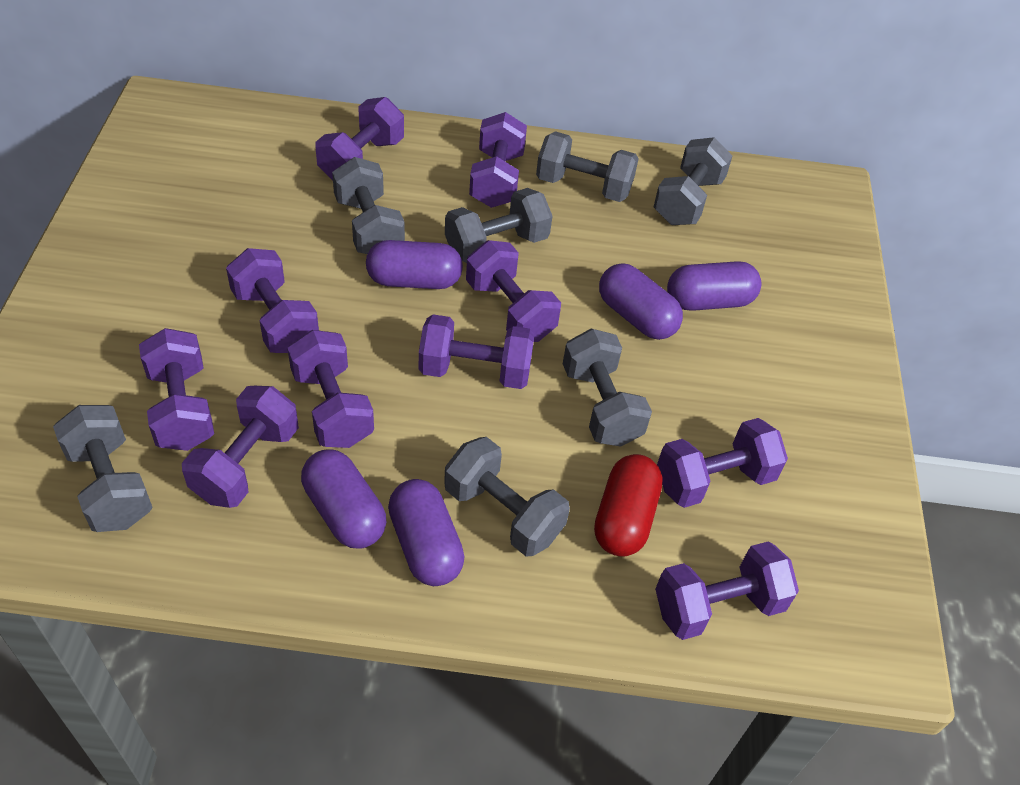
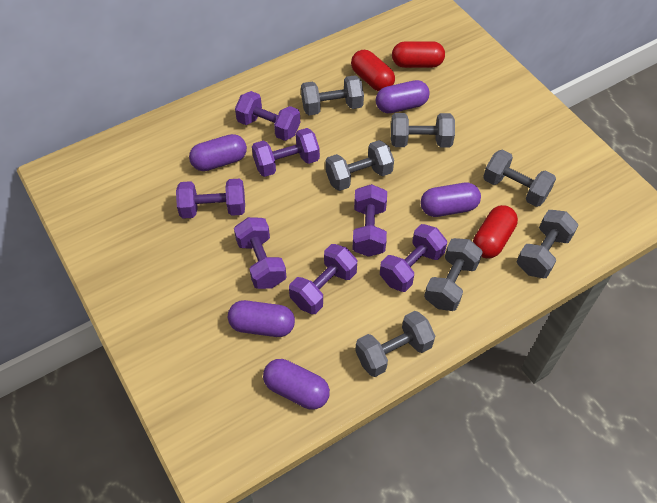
purple dumbbell: [139,328,214,451] [182,386,299,508] [226,248,319,353] [288,330,374,448] [315,97,404,181] [419,315,535,389] [466,240,561,342] [469,112,527,208] [655,541,799,640] [657,418,788,508] = 10 -> [176,178,245,219] [234,217,286,289] [235,91,300,141] [252,128,320,177] [289,244,357,314] [352,184,387,257] [380,224,447,292] = 7
red capsule: [594,454,663,557] = 1 -> [351,50,395,92] [392,41,445,68] [473,205,518,258] = 3

